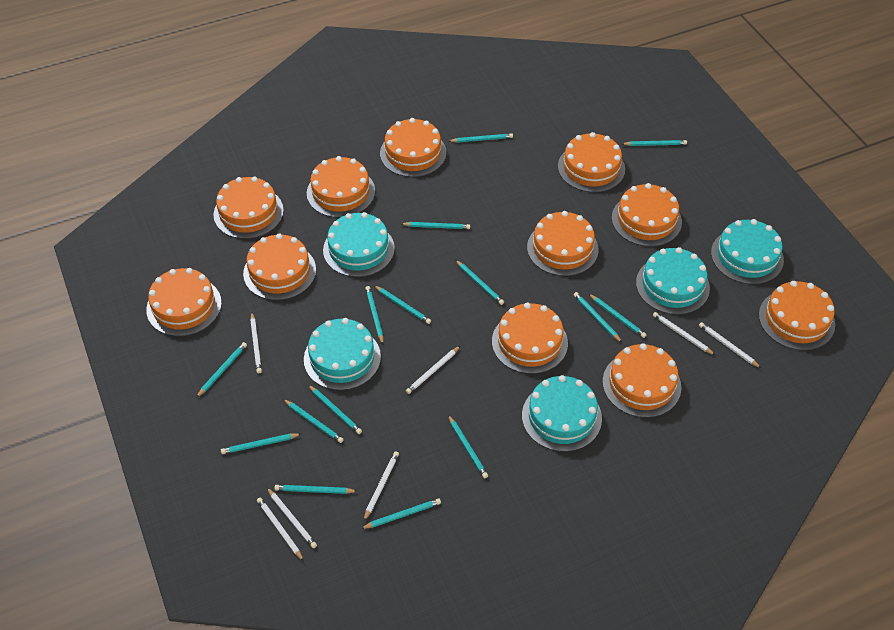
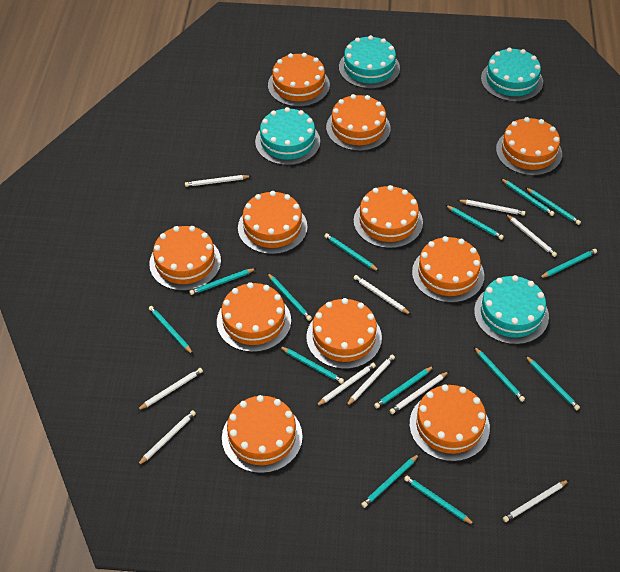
turquoise cake: [304,318,381,390] [323,212,395,277] [522,375,602,452] [636,247,710,315] [711,219,784,284] = 5 -> [255,107,320,165] [339,35,400,89] [474,275,549,345] [481,48,543,102] = 4
turquoise pencil: [196,342,247,398] [221,434,301,454] [274,485,358,494] [283,399,344,443] [308,385,362,434] [361,498,441,529] [365,286,383,344] [374,286,431,324] [401,222,470,229] [448,415,488,478] [449,133,513,143] [455,260,504,305] [574,292,622,343] [589,294,647,338] [622,140,687,146] = 15 -> [149,306,193,354] [189,268,257,295] [267,273,312,321] [279,346,344,384] [324,233,379,271] [361,454,419,508] [374,366,434,408] [404,476,475,525] [446,205,504,240] [474,347,525,402] [501,178,554,216] [525,187,581,225] [525,355,580,410] [540,249,597,278] = 14
white pencil: [250,313,262,373] [257,497,304,561] [267,488,317,548] [363,451,399,522] [406,346,460,394] [653,312,715,355] [699,322,761,368] = 7 -> [137,368,203,410] [137,410,196,466] [185,175,251,187] [316,363,376,406] [346,354,395,406] [354,275,411,315] [389,371,449,414] [458,200,525,216] [503,480,569,522] [506,214,557,257] = 10

